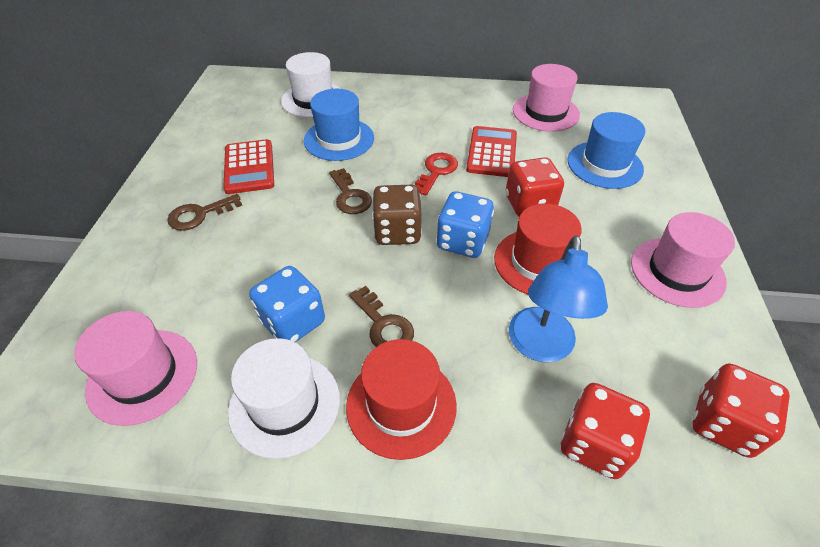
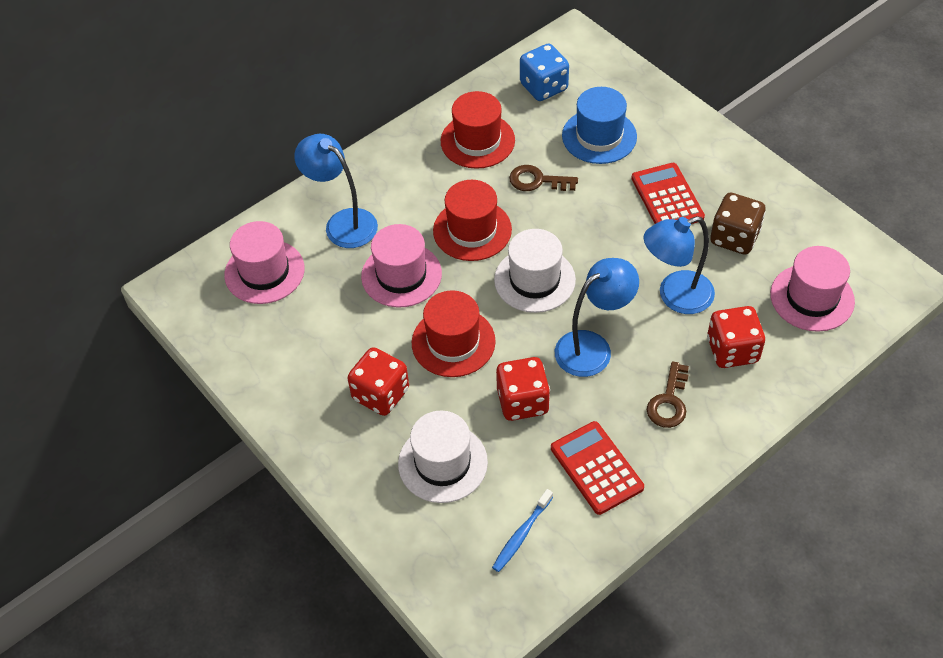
blue dice: [249,266,325,342] [436,191,494,258] = 2 -> [520,44,569,101] = 1
blue hat: [304,89,374,161] [568,112,645,189] = 2 -> [562,87,637,164] = 1
blue lamp: [509,236,608,362] = 1 -> [294,134,378,248] [555,258,639,377] [644,216,715,314] = 3
blue toothbrush: none = 0 -> [492,489,553,572] = 1
brown key: [167,194,242,231] [329,168,372,214] [349,286,414,347] = 3 -> [509,165,578,191] [647,361,689,428] = 2
red hat: [346,339,457,460] [494,203,582,294] = 2 -> [412,290,496,377] [433,180,512,261] [441,91,515,169] = 3
red key: [415,153,458,195] = 1 -> none = 0

